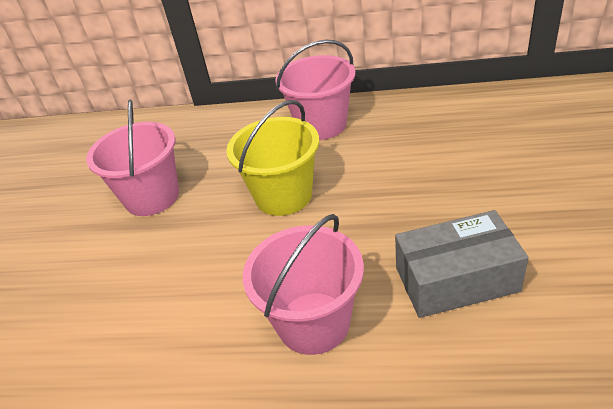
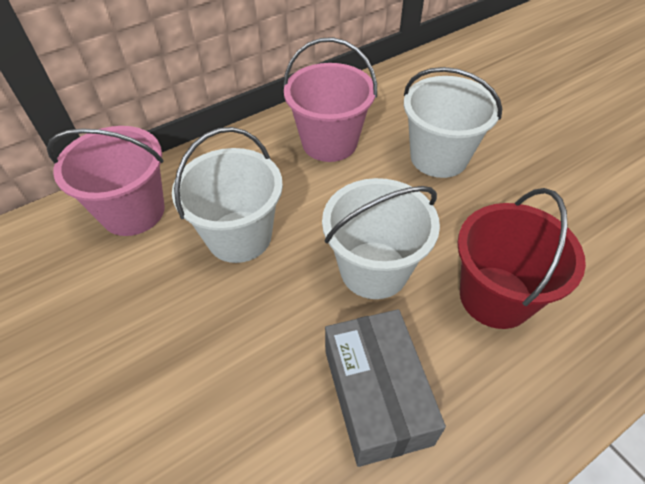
pink bucket: [86,100,179,216] [243,214,364,355] [275,39,356,140] = 3 -> [47,126,165,236] [283,37,377,162] = 2
red bucket: none = 0 -> [457,188,586,329] = 1
white bucket: none = 0 -> [172,127,283,263] [322,178,440,299] [404,67,502,178] = 3
yellow bucket: [226,100,319,216] = 1 -> none = 0

